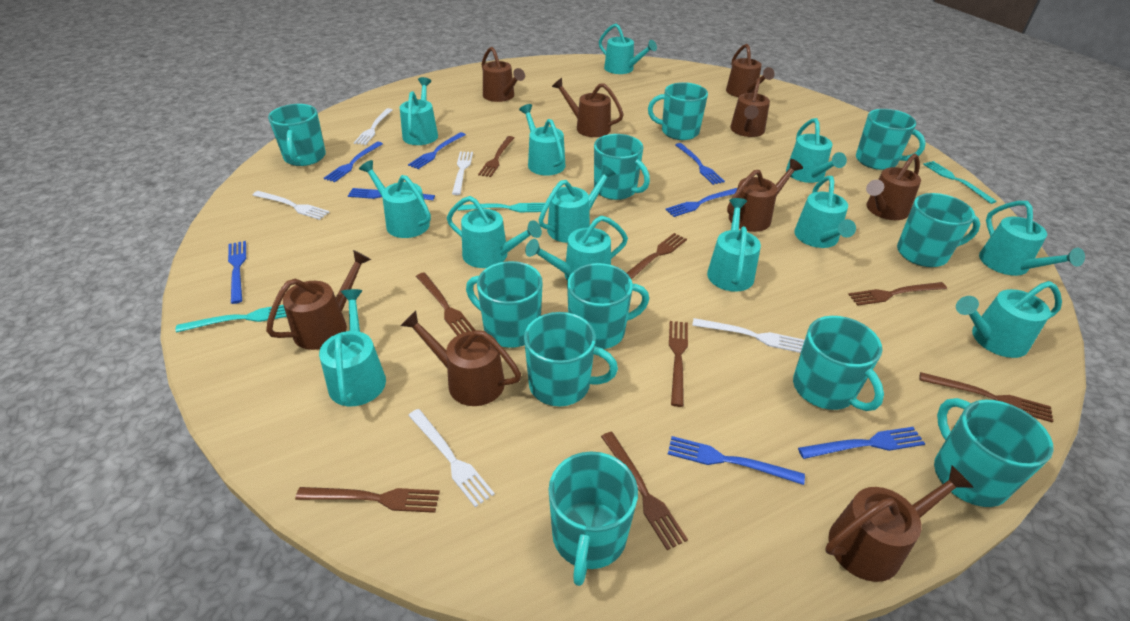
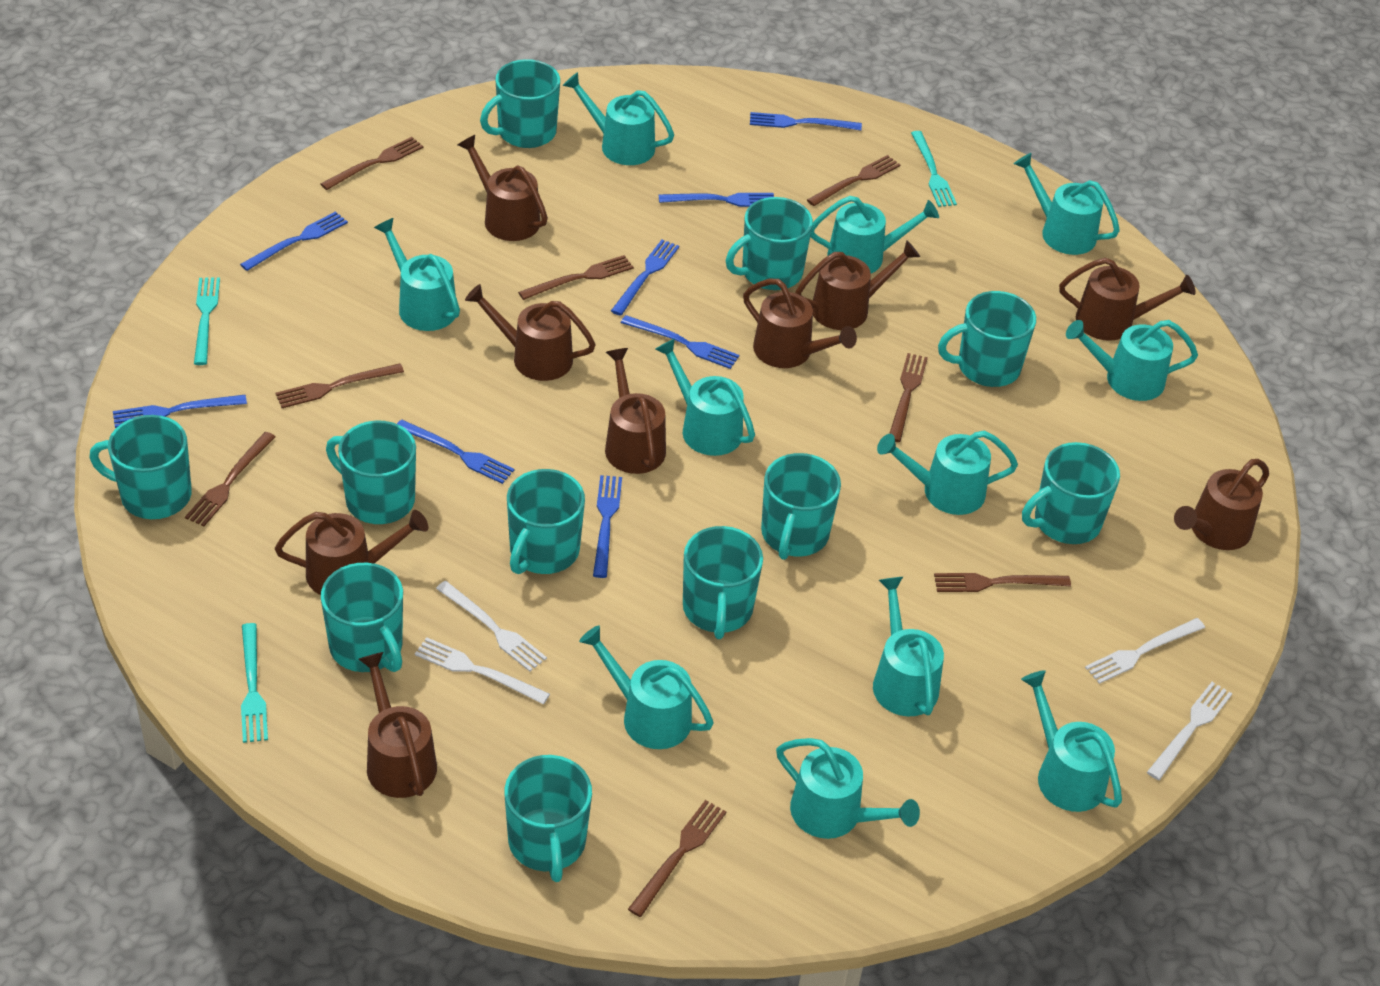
turquoise watering can: [319,289,386,406] [359,160,431,238] [400,77,438,145] [447,196,542,268] [519,104,565,176] [525,216,628,281] [539,165,616,243] [599,24,657,74] [707,198,761,292] [786,118,847,183] [794,176,856,248] [956,281,1062,358] [979,201,1085,276] = 13 -> [374,218,460,331] [563,72,674,165] [579,625,713,749] [655,338,755,456] [776,738,920,839] [810,196,939,273] [873,577,944,716] [877,431,1018,515] [1014,153,1120,255] [1021,670,1122,812] [1066,320,1198,401] = 11
white fork: [253,191,329,220] [354,108,392,145] [408,409,495,507] [452,152,473,195] [692,318,805,353] = 5 -> [415,637,550,704] [436,581,547,672] [1085,618,1205,684] [1147,682,1233,780] = 4

